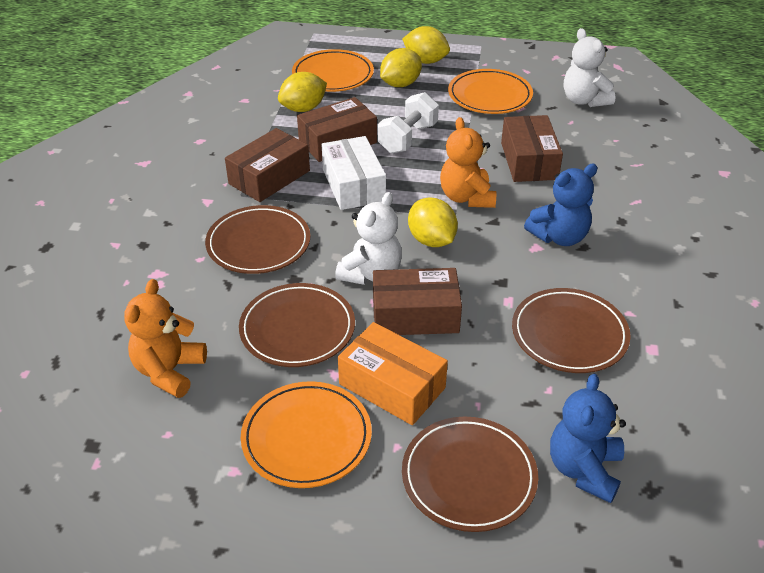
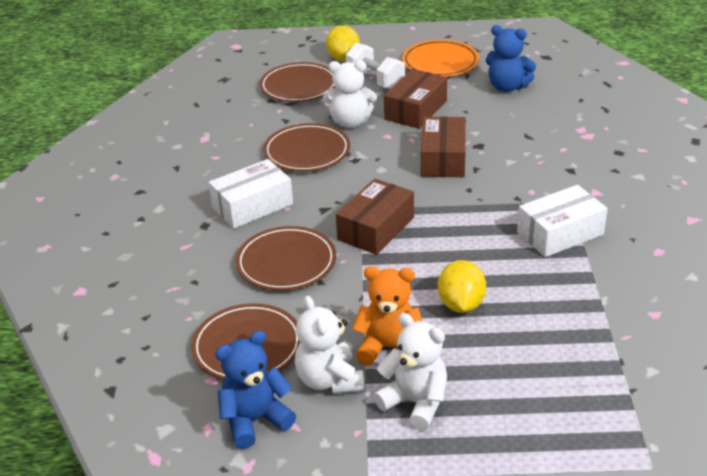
brown box: [225,128,310,202] [297,97,377,162] [373,268,462,335] [501,115,563,182] = 4 -> [336,179,414,255] [384,69,447,129] [421,116,466,177] = 3
orange box: [338,322,448,425] = 1 -> none = 0
orange plate: [241,381,372,488] [292,49,374,92] [448,69,533,114] = 3 -> [402,40,479,77] = 1
orange teddy bear: [124,279,207,398] [440,117,496,208] = 2 -> [352,266,422,366] = 1
white box: [321,136,386,210] = 1 -> [209,159,293,229] [517,185,608,257] = 2
white teddy bear: [335,192,402,285] [564,28,616,107] = 2 -> [295,296,364,394] [323,61,377,128] [373,313,447,431] = 3
yellow lemon: [278,72,327,112] [380,48,422,87] [402,26,450,64] [408,197,458,247] = 4 -> [326,25,360,61] [438,260,486,313] = 2

